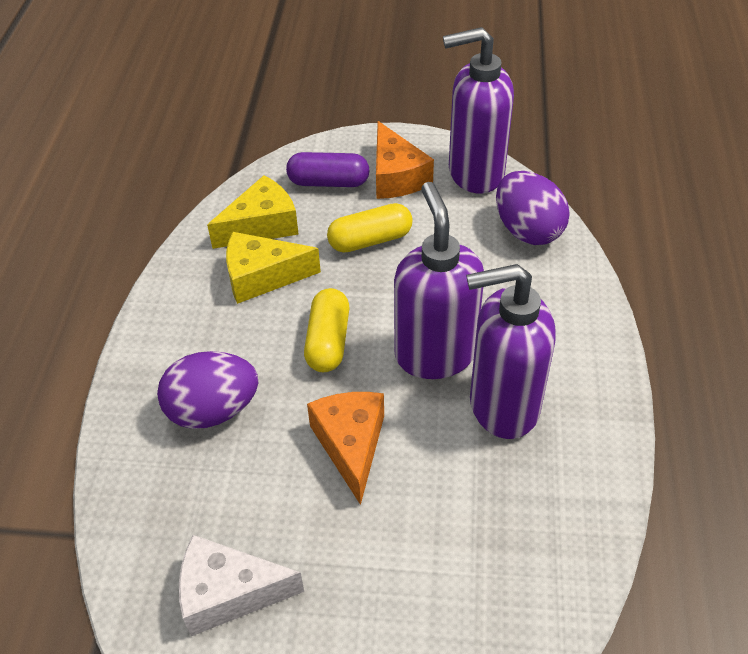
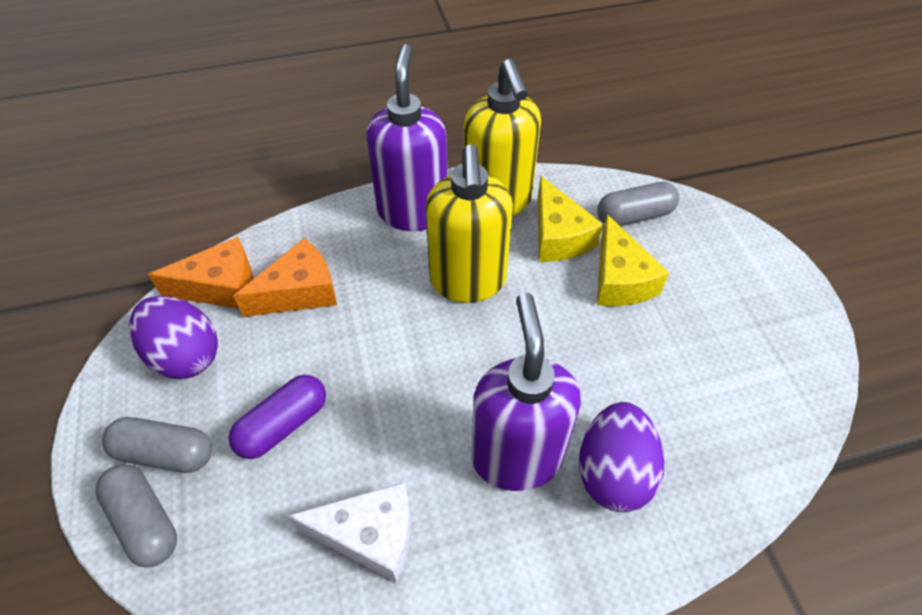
grey capsule: none = 0 -> [95,464,177,567] [102,417,212,473] [597,182,679,226] = 3
purple soap dispenser: [394,182,484,379] [443,27,514,193] [466,264,556,439] = 3 -> [367,44,447,231] [472,293,581,491] = 2
yellow capsule: [304,288,349,372] [327,203,413,253] = 2 -> none = 0
yellow soap dispenser: none = 0 -> [425,144,513,303] [463,59,541,216] = 2

